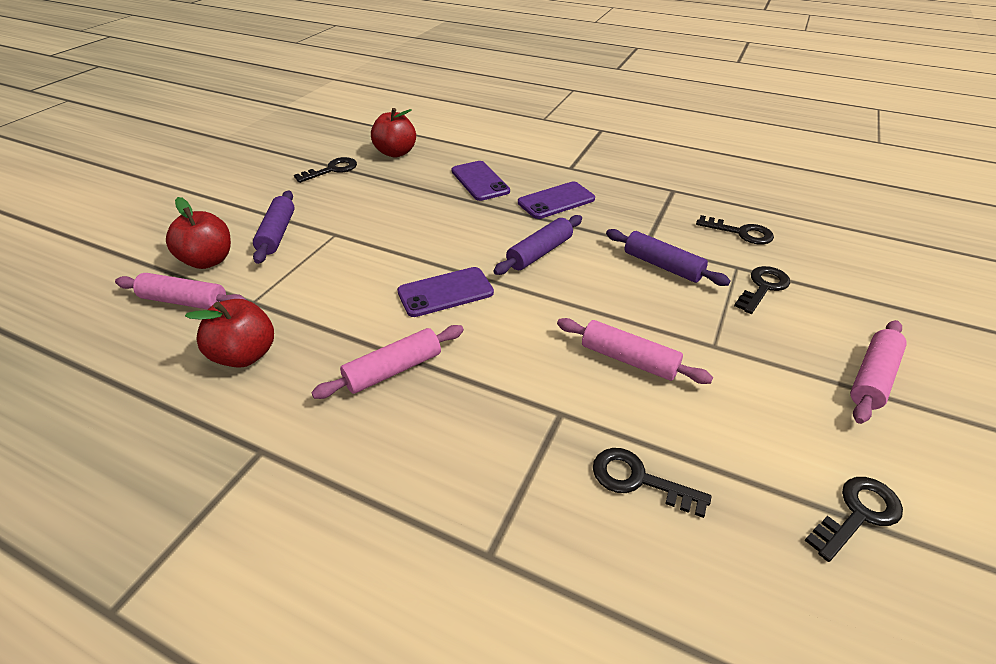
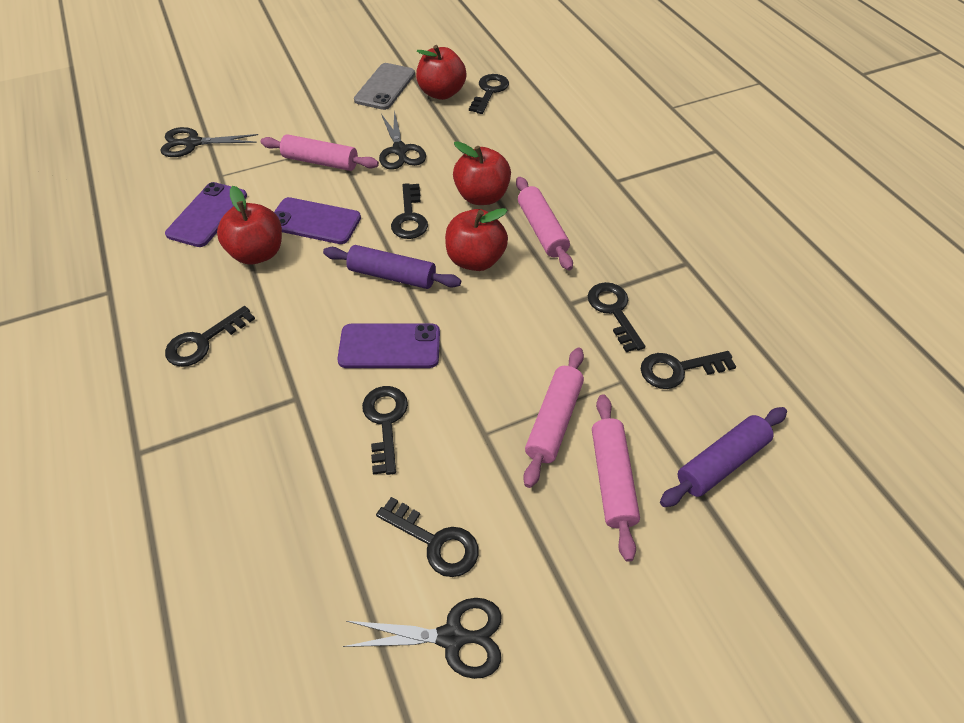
black key: [294,157,357,183] [593,448,711,518] [696,215,774,245] [734,266,790,314] [805,477,903,562] = 5 -> [165,306,255,367] [362,386,408,475] [376,497,479,577] [391,183,428,239] [469,74,509,114] [588,282,645,352] [641,351,736,389] = 7
black scissors: none = 0 -> [160,127,258,157] [343,598,502,679] [379,110,426,170] = 3
grey phone: none = 0 -> [354,63,415,110] = 1
purple rolling pin: [253,191,295,264] [493,215,582,275] [606,229,731,286] = 3 -> [323,245,461,289] [660,407,787,507] = 2
red apple: [166,197,231,269] [185,299,274,368] [371,108,416,158] = 3 -> [217,186,282,264] [416,45,466,100] [445,208,508,271] [453,141,511,205] = 4

